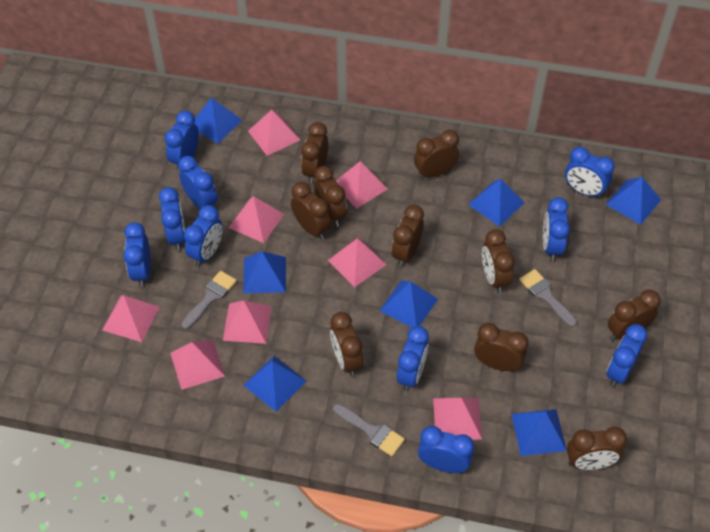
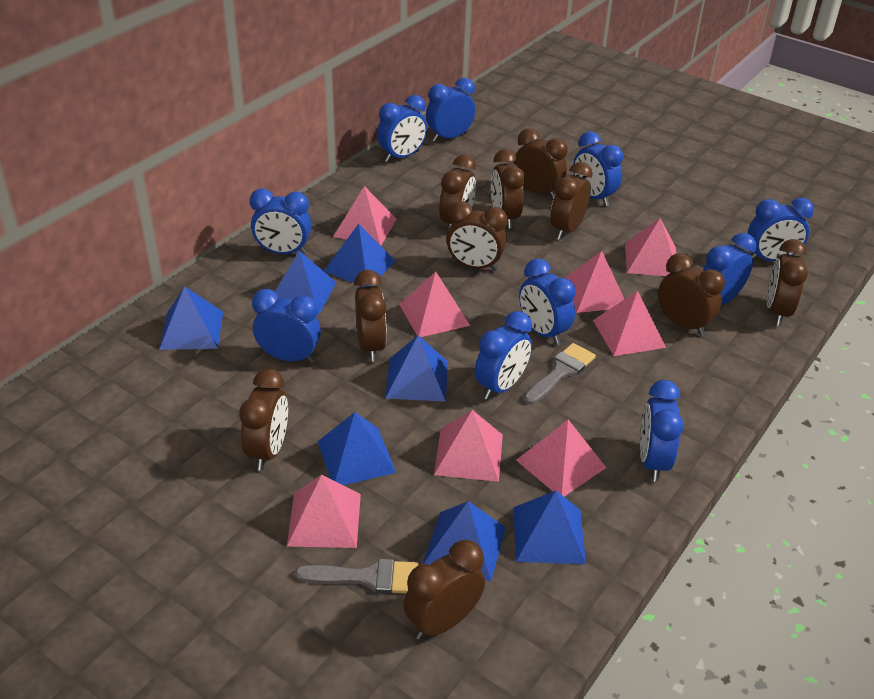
grey brush: [181,271,237,329] [333,404,405,456] [519,269,577,327] = 3 -> [295,559,419,594] [524,343,596,405] = 2

